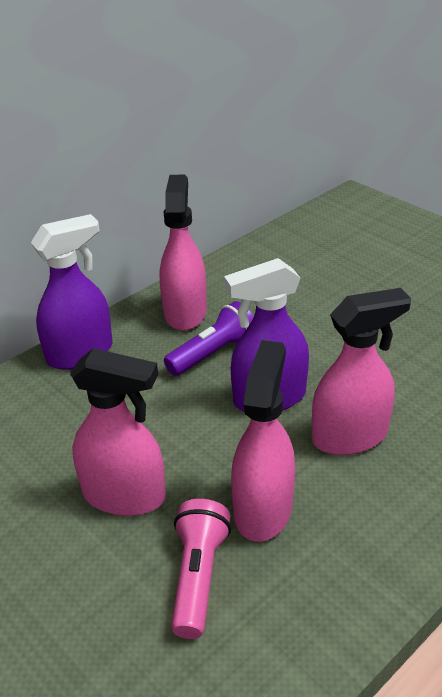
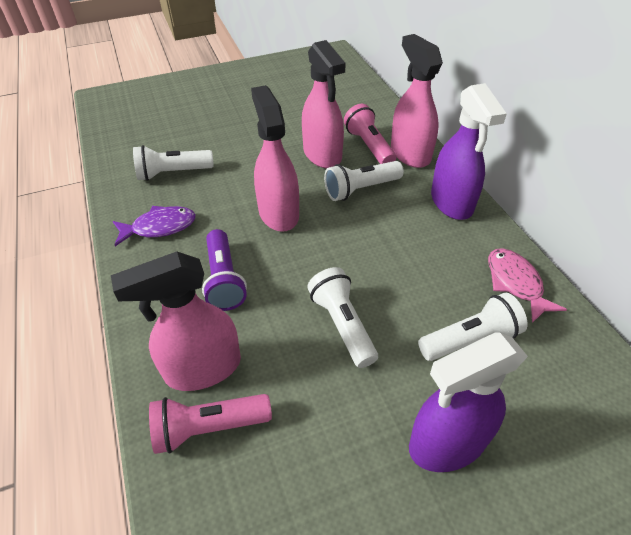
pink fish: none = 0 -> [488,248,567,323] = 1
pink flashlight: [171,499,231,639] = 1 -> [149,394,272,454] [344,104,396,164] = 2
purple fish: none = 0 -> [113,206,196,246] = 1
white flashlight: none = 0 -> [133,145,214,181] [307,267,378,368] [324,161,404,201] [418,292,527,361] = 4

